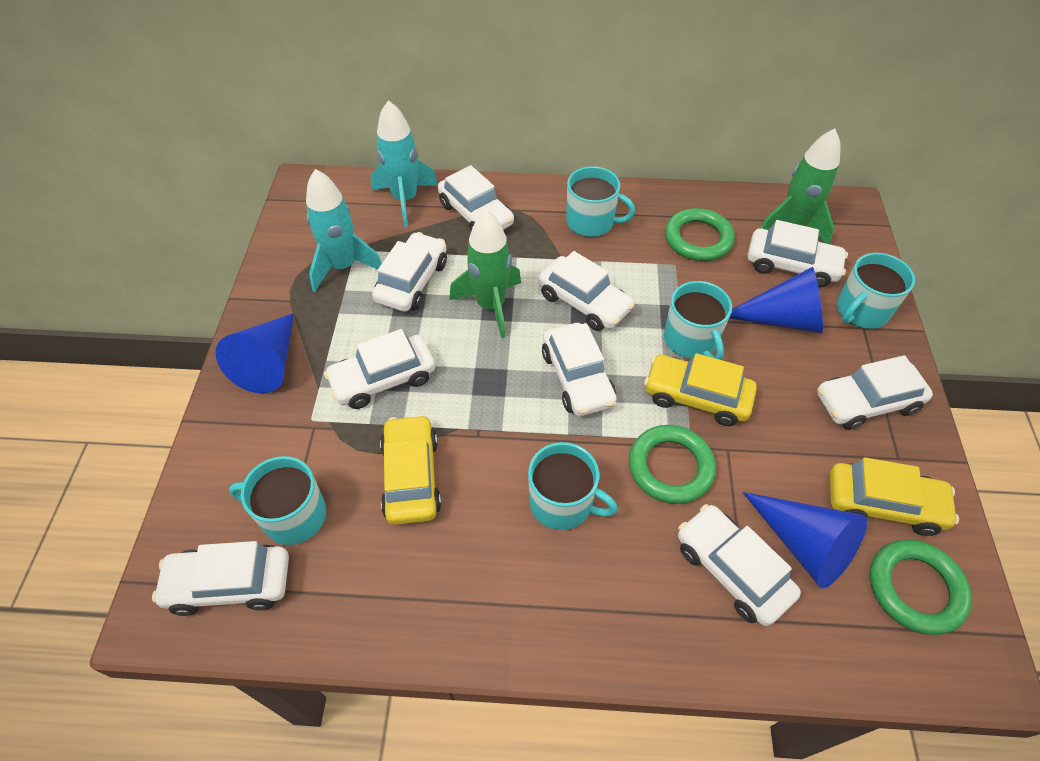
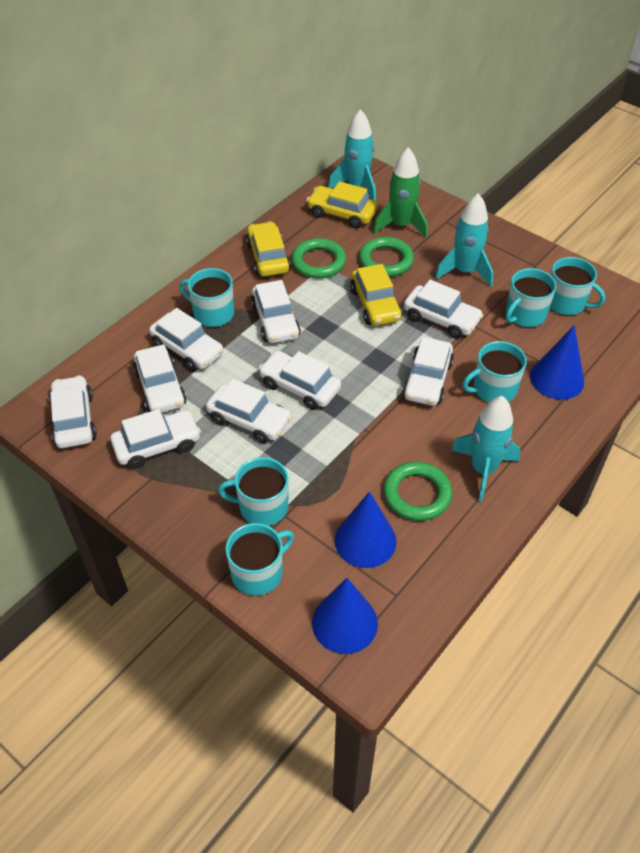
green rocket: [449,210,521,338] [761,128,841,244] = 2 -> [373,147,428,238] = 1
turquoise mug: [229,456,326,545] [528,442,618,530] [566,166,635,237] [664,281,732,360] [837,253,915,329] = 5 -> [180,268,234,327] [218,457,289,526] [226,523,294,596] [462,341,527,402] [506,268,556,327] [550,257,606,315] = 6
turquoise rocket: [306,169,382,292] [370,100,438,227] = 2 -> [328,109,376,201] [435,193,493,287] [451,396,520,502] = 3

